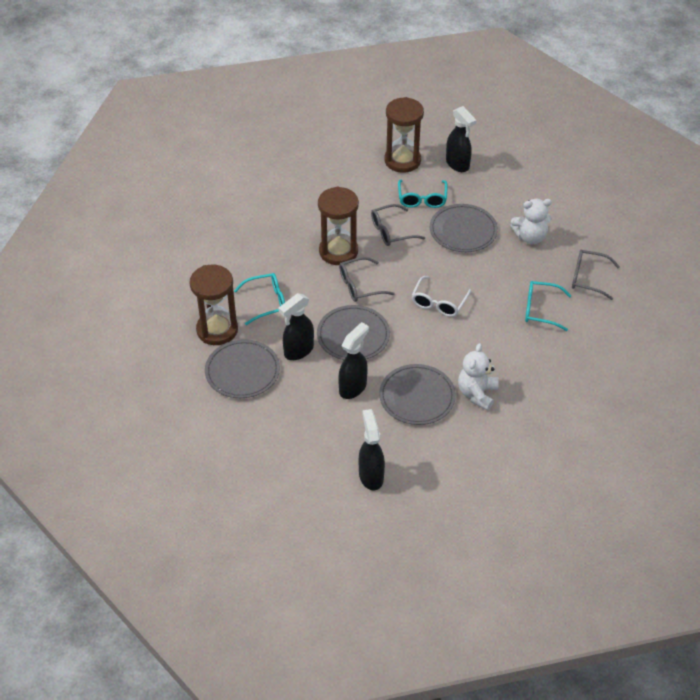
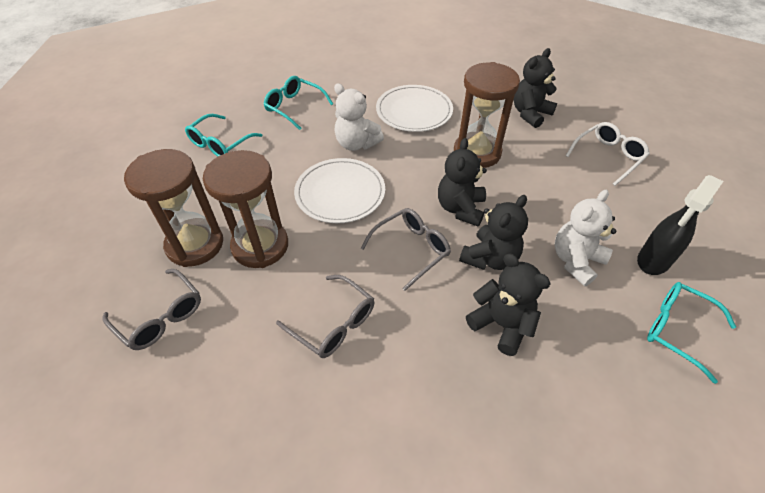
black spray bottle: [278,293,314,360] [338,322,369,399] [359,409,385,490] [446,106,476,172] = 4 -> [637,175,724,275] = 1
black teddy bear: none = 0 -> [438,138,487,227] [459,195,528,270] [466,254,551,356] [514,48,557,128] = 4
grey plate: [205,339,280,398] [317,305,390,360] [379,364,456,425] [430,204,498,252] = 4 -> none = 0
white plate: none = 0 -> [294,158,385,223] [376,85,453,132] = 2

